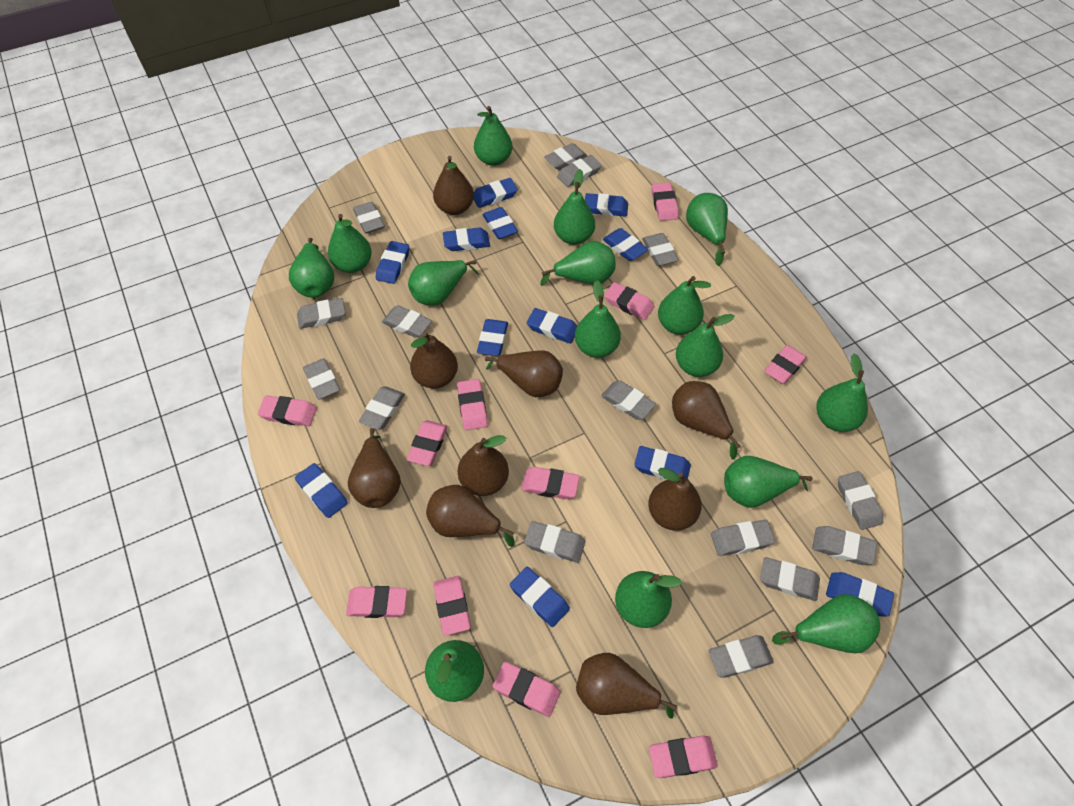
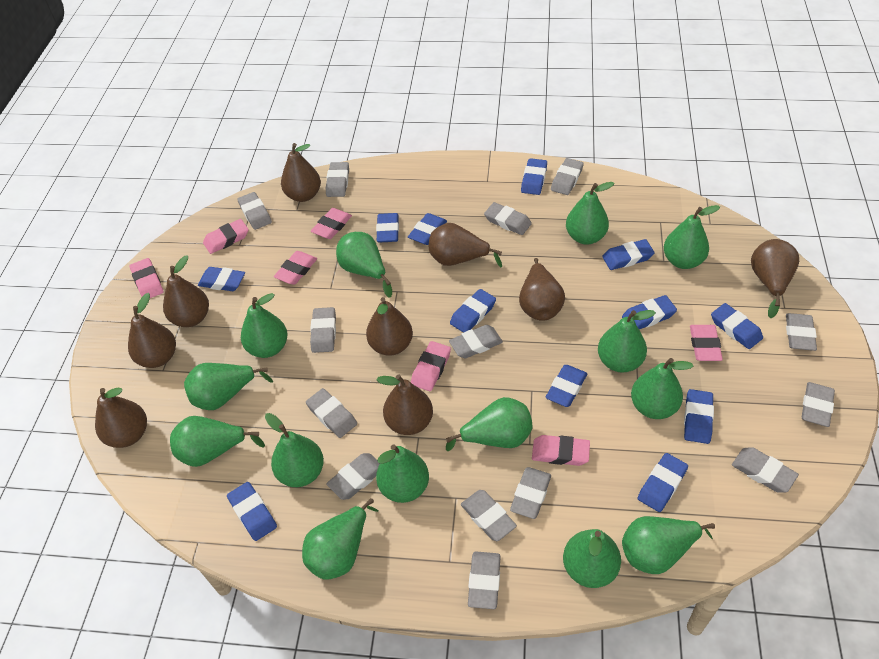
green pear: [289,238,334,298] [328,214,372,273] [408,260,479,305] [425,640,484,702] [474,106,512,166] [541,241,616,286] [554,169,595,245] [575,280,621,358] [615,571,682,628] [658,276,711,335] [676,314,734,377] [686,193,728,266] [724,456,813,508] [772,594,880,654] [816,353,868,432] = 15 -> [170,416,265,467] [184,363,273,410] [241,293,288,358] [265,413,324,487] [302,498,378,580] [336,232,392,298] [376,444,429,503] [446,397,532,451] [563,529,621,588] [566,182,615,245] [598,310,656,373] [622,516,715,574] [631,358,693,419] [664,205,720,269] = 14
grey eraser: [297,298,345,329] [303,359,340,399] [353,201,385,233] [359,386,405,430] [382,305,432,338] [524,521,585,563] [544,143,587,170] [557,155,602,187] [601,381,656,420] [642,233,679,266] [709,635,774,677] [711,520,775,556] [760,557,820,601] [812,526,877,565] [838,471,883,530] = 15 -> [237,192,272,230] [306,388,357,438] [310,307,336,353] [326,162,349,197] [326,453,380,500] [449,325,503,358] [461,490,517,541] [468,551,501,609] [484,202,532,235] [510,467,551,519] [551,158,584,195] [732,447,799,492] [786,313,817,351] [802,382,835,427] = 14
pink eraser: [258,395,317,426] [346,586,407,618] [407,420,448,466] [434,576,471,636] [457,379,488,430] [493,662,561,717] [521,467,580,499] [604,282,654,320] [649,736,718,778] [652,182,679,221] [764,345,807,384] = 11 -> [130,258,163,298] [203,219,249,254] [274,251,317,285] [311,208,352,239] [411,341,451,391] [532,435,590,466] [690,325,723,361] = 7

